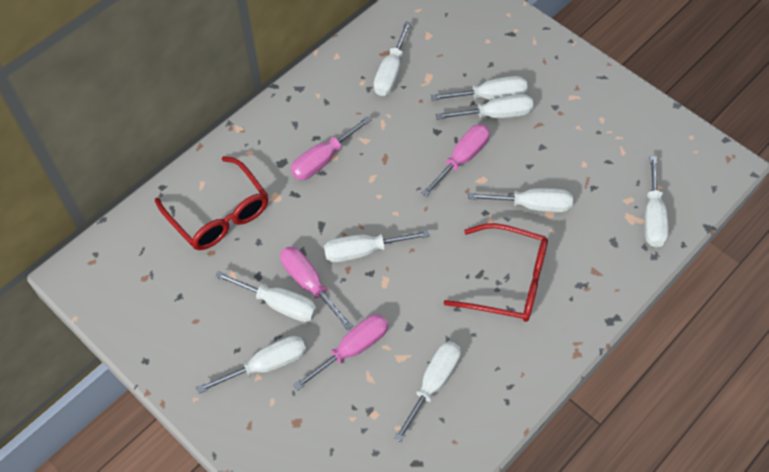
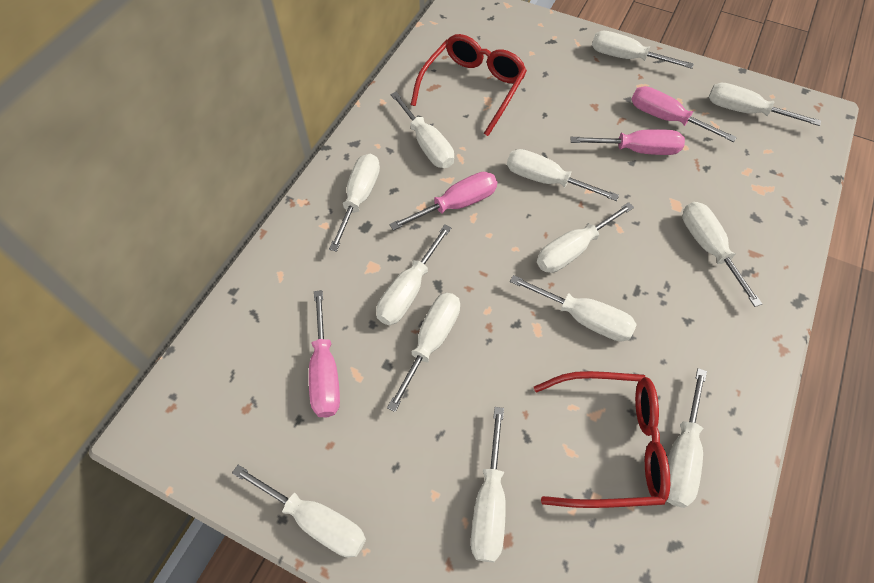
white screwdriver: [196,336,306,394] [215,271,317,322] [324,230,430,262] [374,21,411,96] [394,341,461,442] [431,76,528,101] [436,94,534,120] [468,188,573,212] [644,156,669,247] = 9 -> [232,465,366,557] [329,154,380,252] [376,224,452,325] [387,293,460,412] [390,92,454,168] [471,407,506,562] [507,149,619,201] [510,275,637,341] [537,202,634,273] [592,31,694,69] [667,368,707,508] [682,202,762,307] [709,83,821,126] = 13

